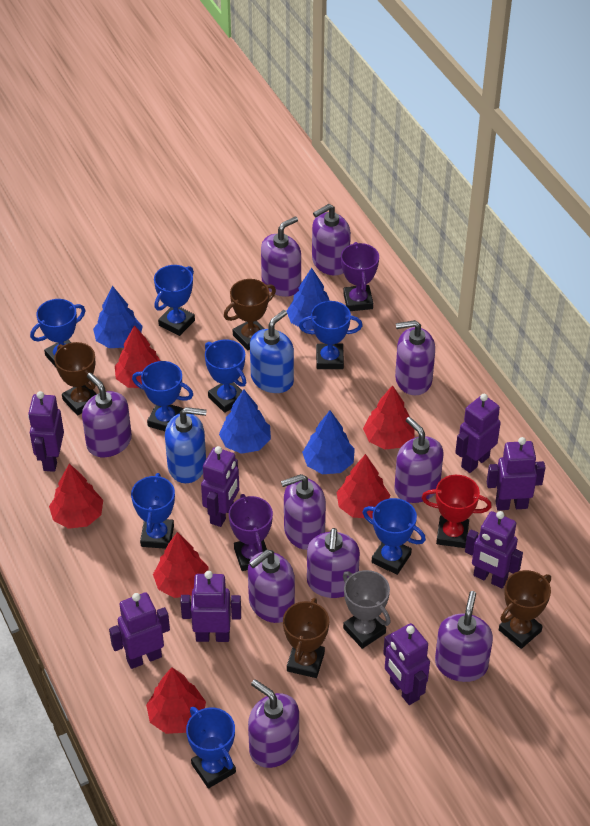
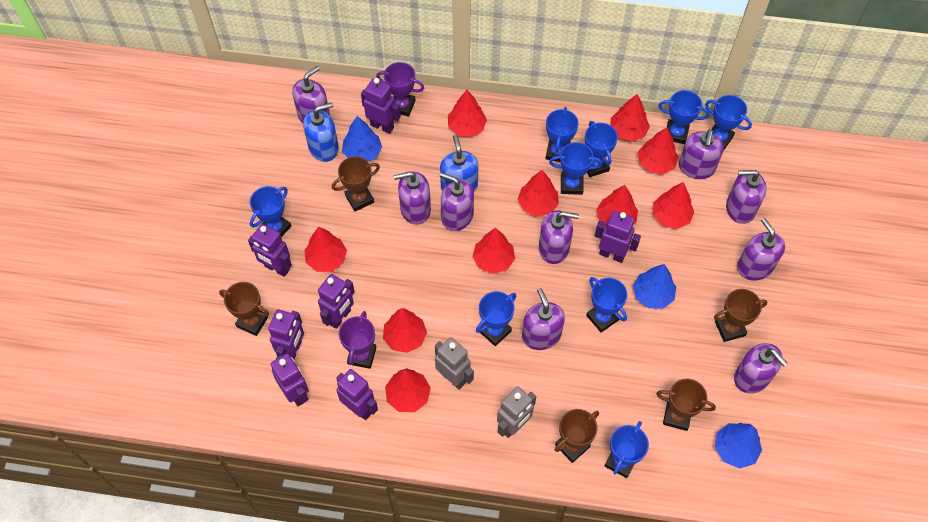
blue tree: [93,286,143,348] [219,390,271,454] [287,268,330,330] [302,410,355,474] = 4 -> [342,116,382,161] [633,264,676,309] [715,423,762,468] = 3
blue trophy: [30,299,86,367] [131,473,175,549] [132,361,193,431] [154,265,195,336] [186,707,236,788] [205,339,247,413] [299,301,363,369] [362,498,426,575] = 8 -> [250,186,291,237] [476,291,516,346] [546,107,579,162] [549,142,602,195] [585,121,618,177] [586,277,627,333] [605,421,649,478] [658,90,710,144] [705,95,752,150] = 9
brown trophy: [54,342,96,415] [224,279,276,350] [283,598,329,678] [499,570,551,649] = 4 -> [219,282,269,336] [332,156,380,211] [555,409,599,463] [656,379,716,431] [714,289,767,342] = 5
grey robot: none = 0 -> [435,337,474,390] [497,386,536,438] = 2
grey trophy: [343,570,391,649] = 1 -> none = 0
purple robot: [28,391,64,472] [109,592,170,669] [180,571,241,642] [201,446,239,527] [383,623,430,705] [455,394,501,473] [465,511,523,588] [487,437,546,510] = 8 -> [248,224,292,277] [268,309,304,359] [270,353,309,406] [318,274,355,329] [336,369,378,420] [361,78,401,134] [595,211,641,263] = 7
purple soap dispenser: [82,373,132,457] [248,550,295,623] [248,679,299,768] [261,216,301,297] [281,474,326,550] [307,528,360,598] [312,204,351,276] [394,417,443,503] [395,320,435,395] [435,591,493,682] = 10 -> [292,66,330,123] [394,171,431,225] [440,172,474,231] [522,288,565,350] [539,210,579,264] [679,129,724,179] [726,170,766,224] [734,343,788,393] [737,218,785,281] = 9
red tree: [49,464,103,529] [115,325,161,388] [146,667,206,734] [153,532,208,598] [336,454,390,519] [363,385,415,449] = 6 -> [304,227,347,272] [383,308,427,353] [385,368,431,412] [448,90,487,137] [472,228,515,274] [518,170,559,216] [596,185,638,226] [610,94,650,142] [638,127,678,174] [653,182,694,229] = 10
red trophy: [422,475,492,548] = 1 -> none = 0

